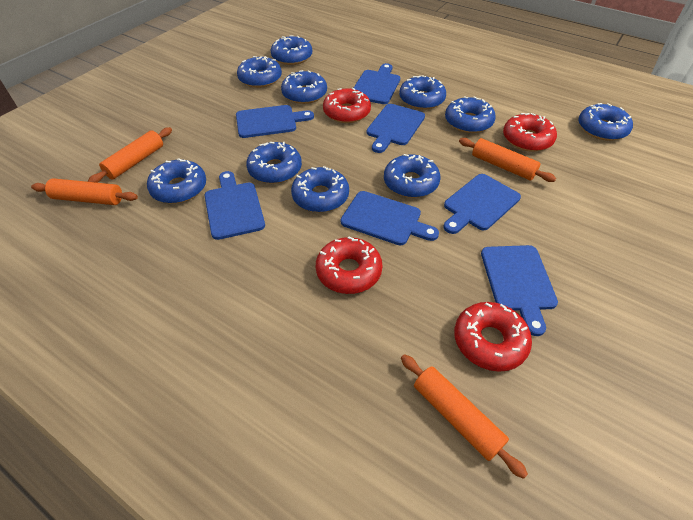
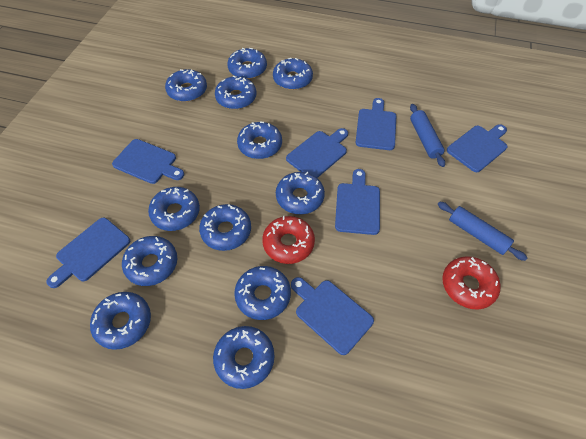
blue donut: [147,158,206,204] [237,56,282,88] [246,142,302,184] [270,35,312,65] [281,70,327,104] [291,166,349,212] [384,154,441,198] [399,75,446,110] [445,96,496,133] [578,103,633,141] = 10 -> [90,292,151,350] [122,236,177,286] [148,187,200,231] [165,69,207,102] [199,204,251,251] [213,326,274,389] [215,75,256,109] [227,48,267,79] [234,266,291,320] [237,122,282,159] [273,58,313,90] [276,172,325,214] = 12
blue rolling pin: none = 0 -> [410,104,445,167] [437,201,527,261] = 2
orange rolling pin: [31,178,138,205] [88,127,172,183] [401,354,528,479] [459,138,556,182] = 4 -> none = 0
red donut: [316,236,383,294] [323,88,371,123] [454,302,532,372] [503,113,557,152] = 4 -> [262,216,315,264] [442,256,500,310] = 2

